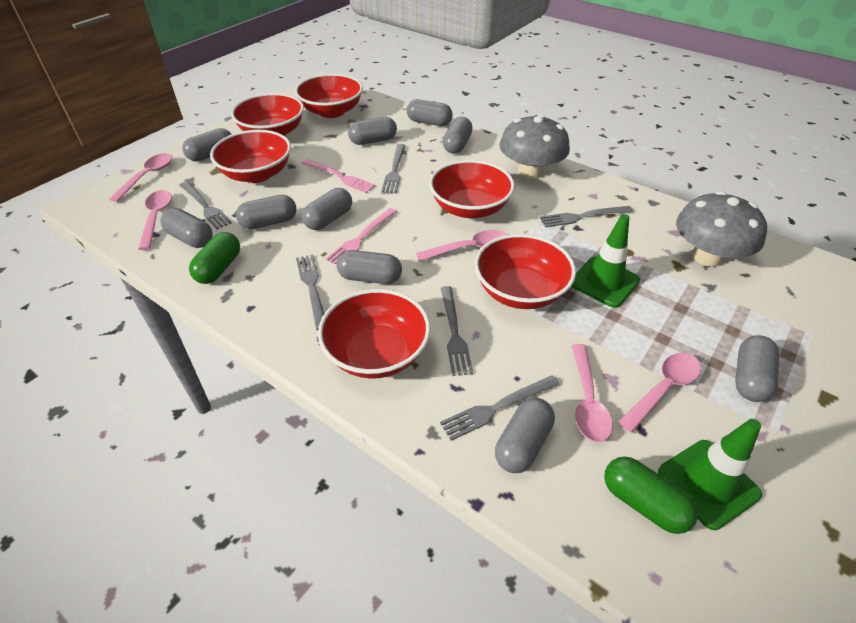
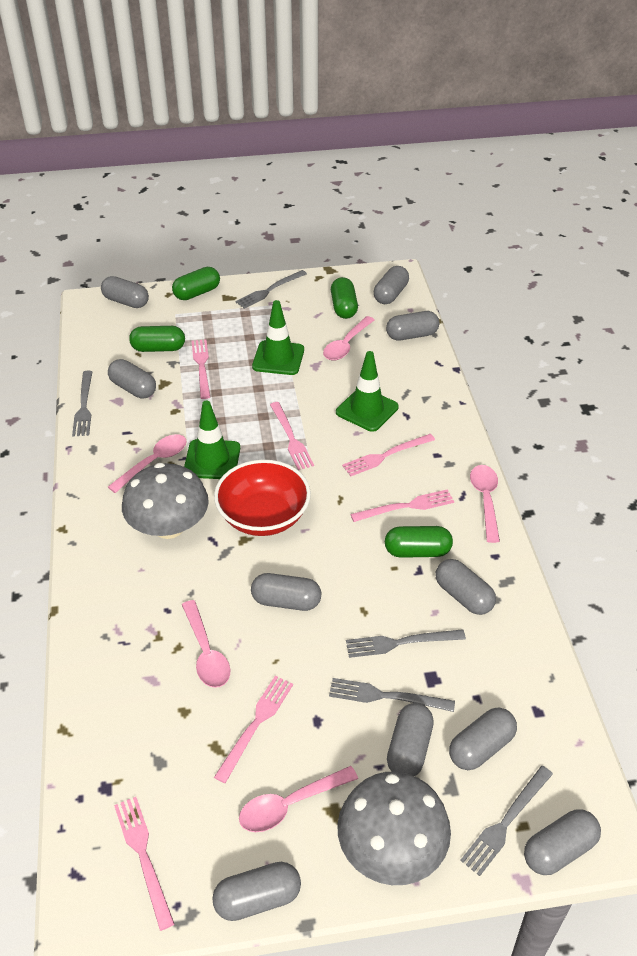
green capsule: [189,232,240,284] [604,456,698,534] = 2 -> [129,326,185,352] [172,267,220,300] [331,277,358,319] [385,526,453,558] = 4
green traffic cone: [571,214,640,308] [658,419,762,530] = 2 -> [184,400,240,479] [252,300,304,375] [336,351,399,432] = 3
grey fork: [179,181,232,230] [296,255,324,330] [381,144,406,193] [440,375,560,441] [441,286,473,376] [540,206,633,227] = 6 -> [72,370,92,436] [235,270,307,309] [329,678,455,712] [346,629,466,658] [460,766,553,876] = 5
pink fork: [302,159,375,193] [326,208,397,264] = 2 -> [114,797,174,931] [191,339,210,399] [214,676,293,783] [270,402,314,470] [342,434,435,476] [350,489,454,522] = 6
red bowl: [210,130,291,183] [231,93,304,136] [295,74,363,118] [318,289,431,379] [429,160,515,218] [475,234,576,309] = 6 -> [214,460,311,536] = 1

